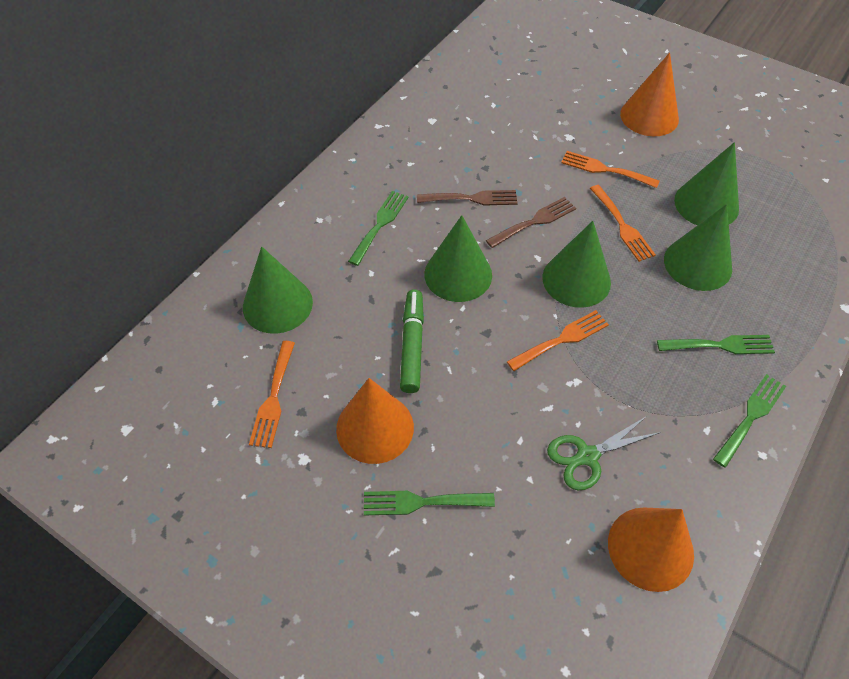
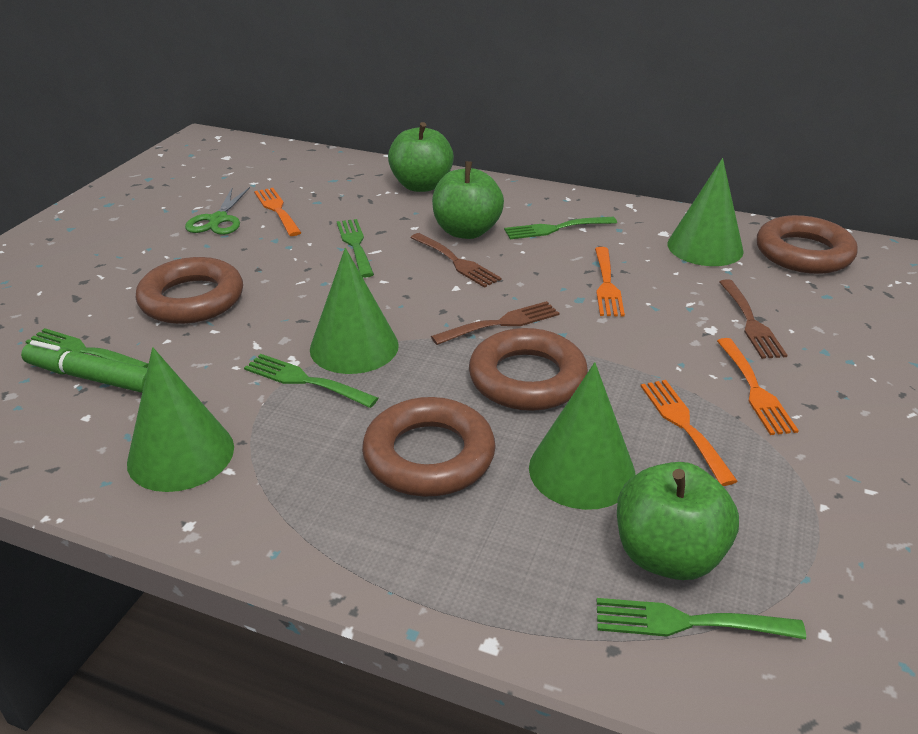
brown fork: [417,190,518,205] [486,197,576,248] = 2 -> [410,233,501,288] [431,301,559,345] [719,279,787,359] = 3
brown ring: none = 0 -> [136,257,243,324] [362,397,496,497] [469,328,588,411] [757,215,858,274] = 4
green apple: none = 0 -> [388,122,454,192] [432,161,504,239] [617,462,739,580] = 3
green cone: [243,247,313,334] [424,215,492,302] [542,221,611,308] [664,204,732,291] [674,142,739,225] = 5 -> [127,347,234,492] [310,248,399,374] [529,362,636,510] [667,158,744,266] = 4
green fork: [348,191,409,266] [364,491,495,515] [657,335,775,354] [713,374,786,468] = 4 -> [25,328,148,368] [244,354,378,408] [337,219,374,278] [504,217,617,239] [597,598,806,639] = 5
orange cone: [336,378,414,464] [608,508,694,592] [620,52,679,136] = 3 -> none = 0

